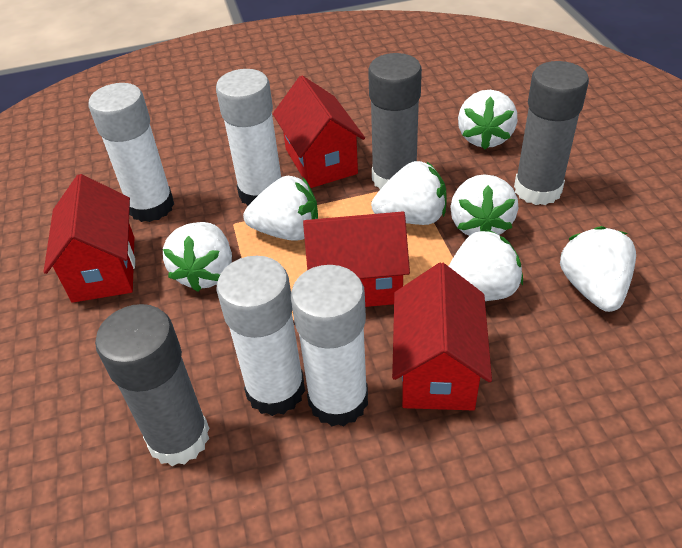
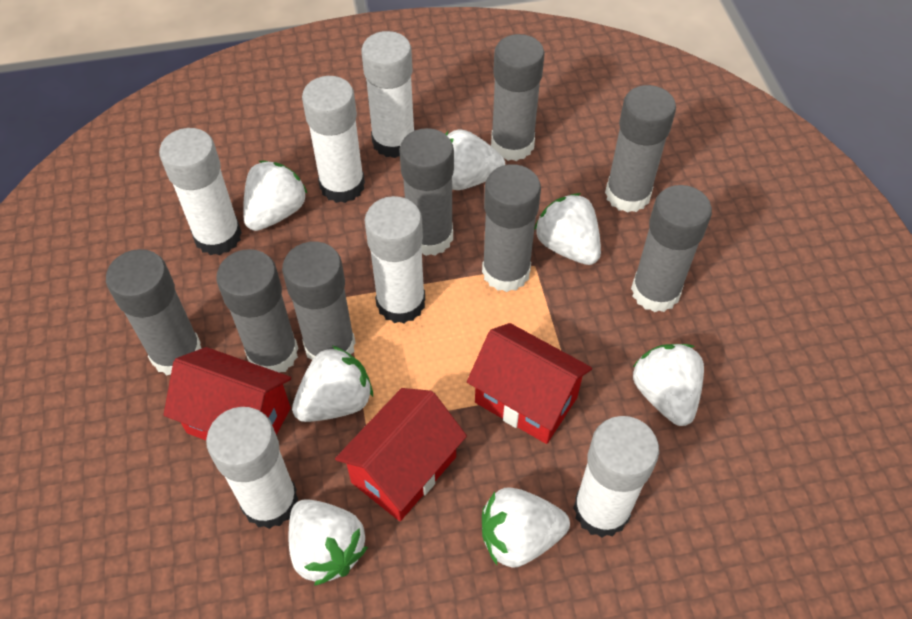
grey glue stick: [95,304,209,466] [368,53,422,189] [514,61,589,205] = 3 -> [106,249,202,375] [216,249,299,373] [282,241,356,360] [399,128,454,256] [482,164,541,292] [491,34,545,161] [605,85,676,213] [631,185,712,312] = 8
red house: [44,174,135,303] [273,76,365,188] [303,211,410,307] [392,263,492,410] = 4 -> [164,347,291,440] [335,388,467,521] [467,323,592,444] = 3
white glue stick: [89,83,174,222] [216,69,282,206] [216,256,305,416] [291,265,368,426] = 4 -> [159,128,242,255] [206,407,298,529] [302,76,365,203] [362,31,415,158] [364,196,425,323] [573,416,659,538] = 6

